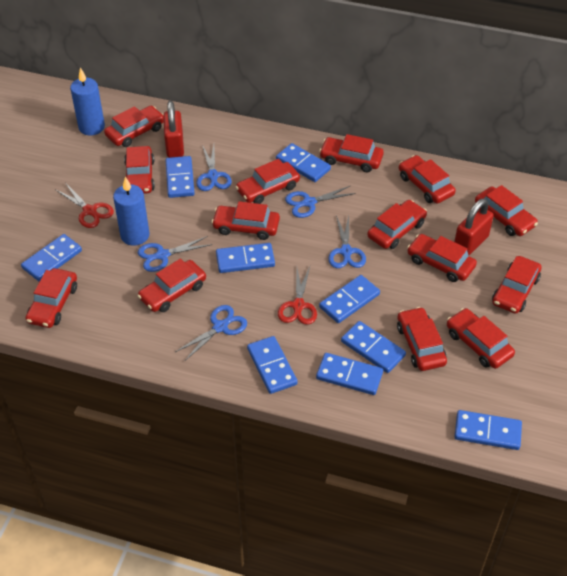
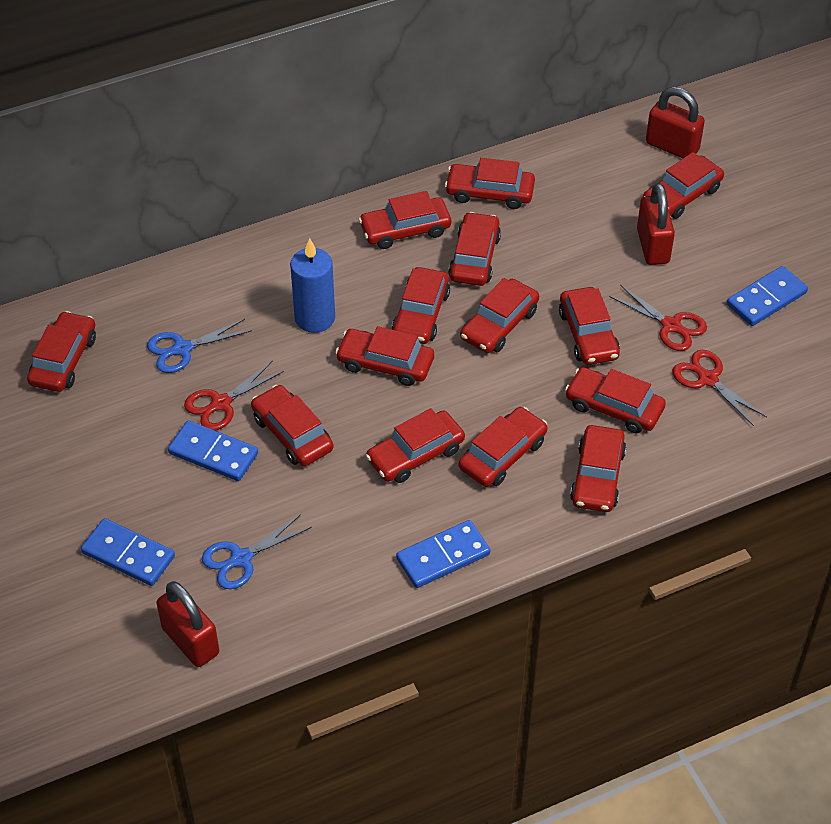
blue candle: [70,68,105,136] [113,177,149,246] = 2 -> [290,238,335,333] = 1
blue domino: [21,234,82,281] [166,156,195,198] [216,243,275,273] [247,336,298,394] [276,143,331,182] [316,353,383,395] [319,275,380,323] [341,321,406,373] [455,410,522,450] = 9 -> [81,518,175,586] [168,420,258,481] [396,520,490,588] [727,266,808,326] = 4
blue scissors: [138,236,212,272] [175,305,247,361] [196,145,232,191] [285,186,356,218] [328,215,366,268] = 5 -> [147,319,252,373] [202,514,312,589] = 2
red padlock: [163,101,184,158] [454,198,494,255] = 2 -> [156,581,219,667] [637,183,675,265] [646,87,705,158] = 3
red scissors: [55,183,114,228] [278,267,317,325] = 2 -> [184,361,284,431] [609,285,707,351] [672,350,767,426] = 3

